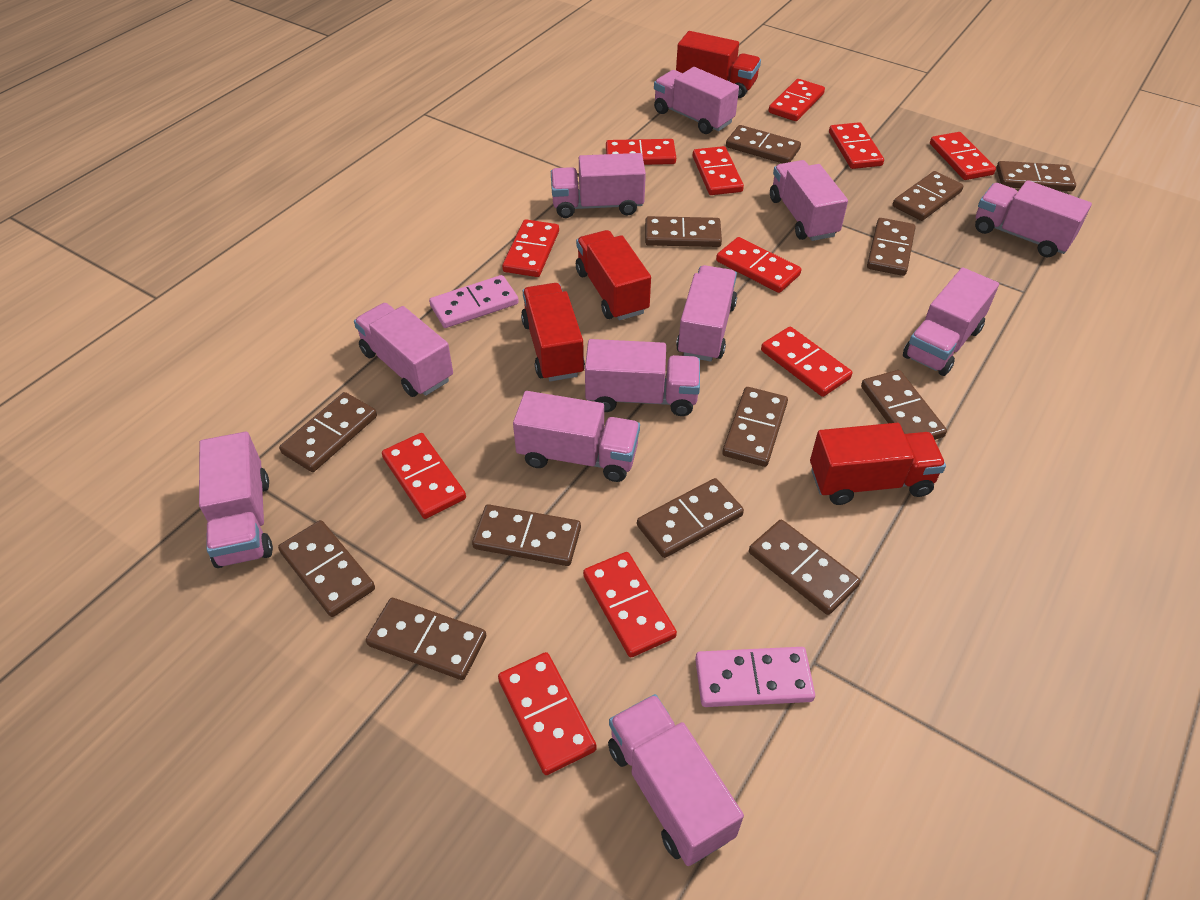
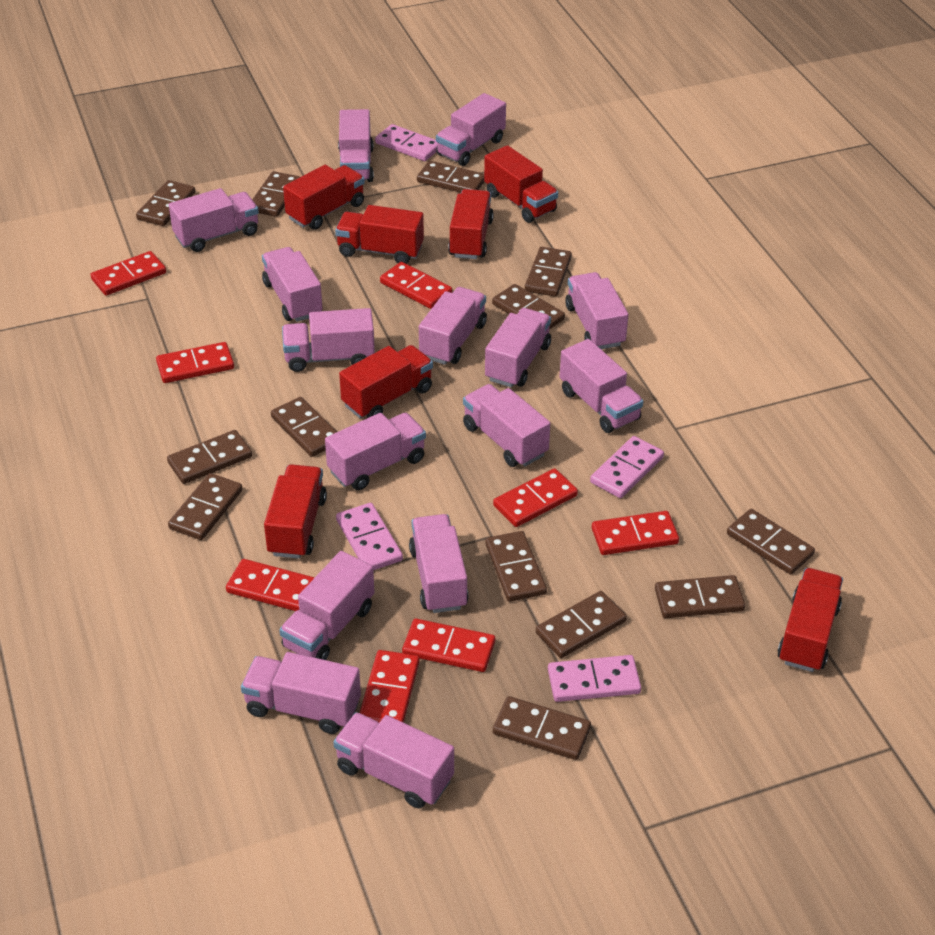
pink domino: [429,275,519,328] [695,647,815,707] = 2 -> [336,503,403,570] [375,124,437,161] [548,655,641,702] [590,436,664,498] = 4
pink truck: [199,432,273,568] [354,303,453,397] [513,391,640,482] [551,153,646,218] [585,339,700,416] [608,694,744,866] [654,67,739,134] [676,265,737,362] [770,160,848,241] [903,267,999,376] [975,180,1092,257] = 11 -> [169,188,259,252] [241,652,361,734] [262,247,323,322] [279,551,375,660] [282,308,375,372] [325,412,426,490] [333,712,454,809] [338,109,374,182] [409,514,469,613] [419,287,487,365] [436,93,506,166] [463,384,550,467] [485,308,551,388] [560,339,643,433] [565,272,628,349] = 15
red domino: [382,433,466,519] [498,652,597,775] [502,219,559,277] [583,552,677,657] [606,139,676,165] [693,146,744,195] [716,237,801,293] [761,327,852,397] [768,79,825,121] [829,122,884,169] [930,132,996,180] = 11 -> [90,251,166,295] [156,342,234,383] [226,559,315,611] [360,650,419,723] [380,262,452,309] [402,619,495,672] [493,468,578,527] [592,511,679,555] = 8
red truck: [521,283,585,381] [576,230,651,320] [676,31,761,98] [810,423,946,505] = 4 -> [264,464,327,559] [283,165,364,230] [335,205,424,264] [339,345,433,418] [448,189,494,259] [484,145,558,223] [777,568,843,672] = 7

